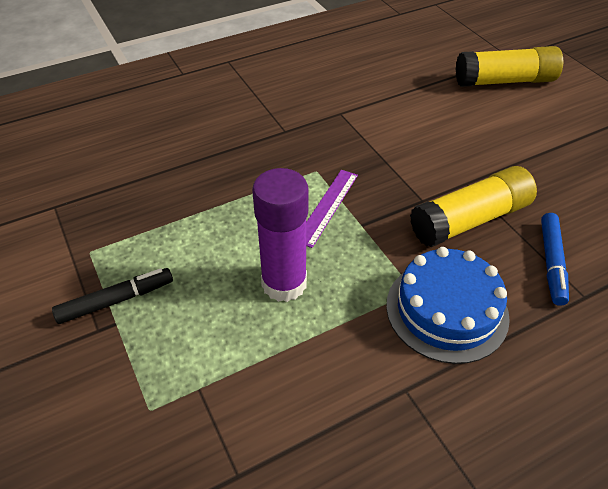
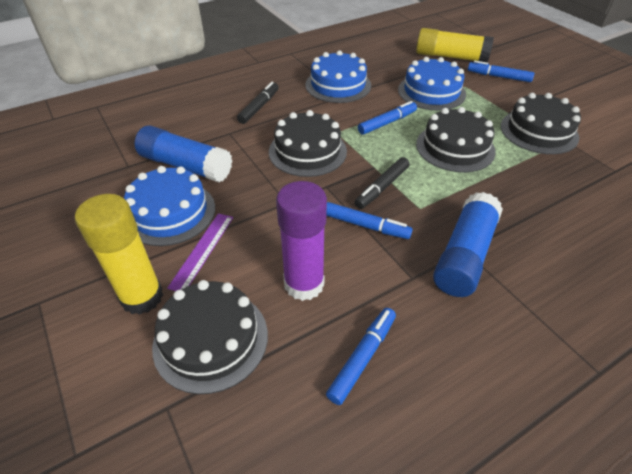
black cake: none = 0 -> [152,280,268,394] [269,110,347,177] [416,107,496,172] [501,93,581,154] = 4
black marker: [52,268,173,324] = 1 -> [237,82,279,124] [355,157,410,209] = 2
blue cake: [386,247,510,364] = 1 -> [124,166,215,246] [305,50,371,103] [398,57,466,110] = 3
blue glue stick: none = 0 -> [134,126,232,182] [433,192,503,297] = 2
blue marker: [541,213,569,306] = 1 -> [326,202,413,239] [326,308,396,405] [358,101,417,135] [468,61,534,82] = 4

